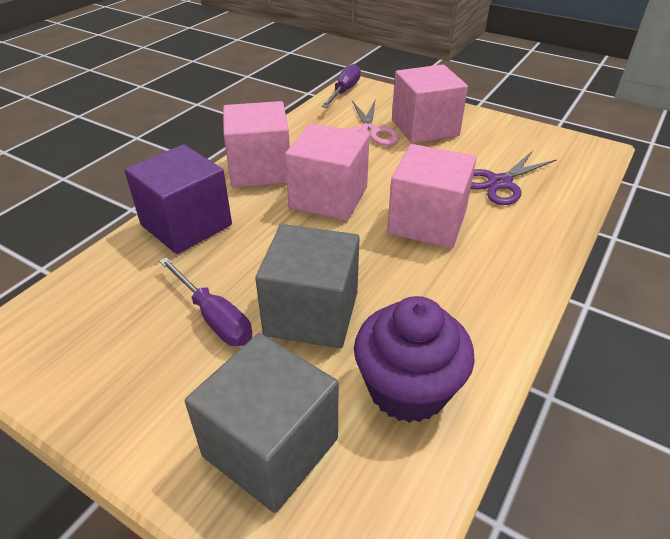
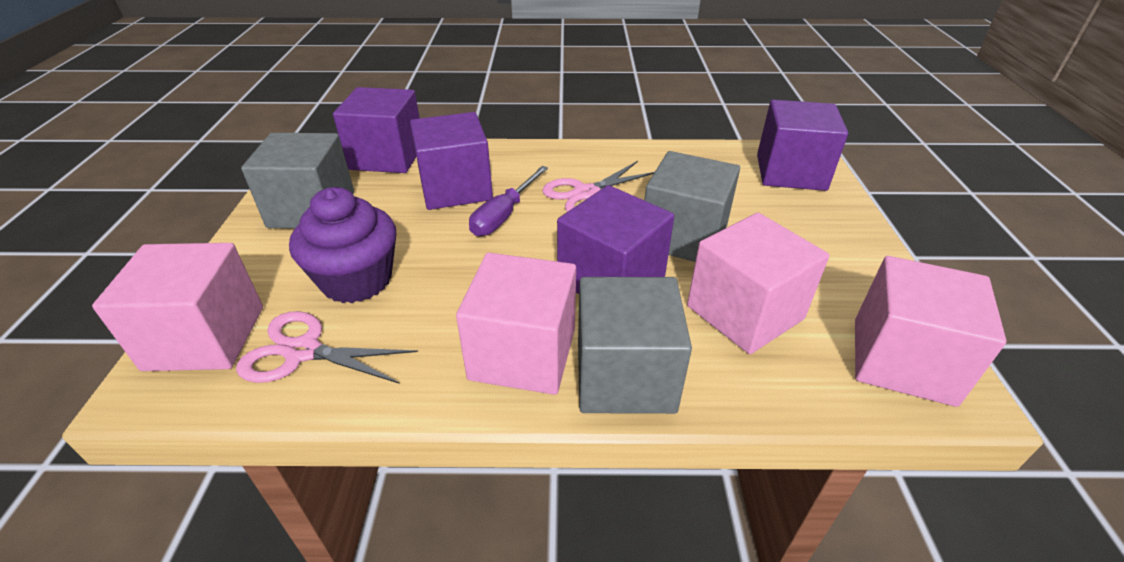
grey cube: [185,333,338,513] [255,224,360,349] = 2 -> [241,133,354,229] [578,277,692,414] [644,151,740,262] = 3
pink scissors: [348,101,399,146] = 1 -> [236,311,418,384] [542,161,654,212] = 2
purple cube: [125,144,232,254] = 1 -> [333,87,420,173] [410,112,493,210] [557,185,674,294] [757,100,848,191] = 4
purple scissors: [471,151,557,205] = 1 -> none = 0
purple screwdriver: [159,257,252,346] [322,64,361,108] = 2 -> [469,166,548,236] = 1

